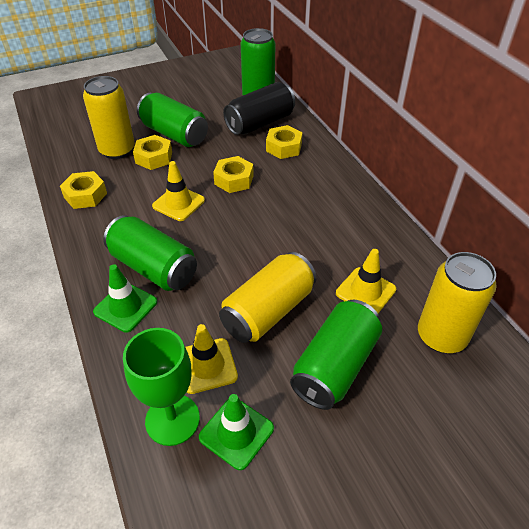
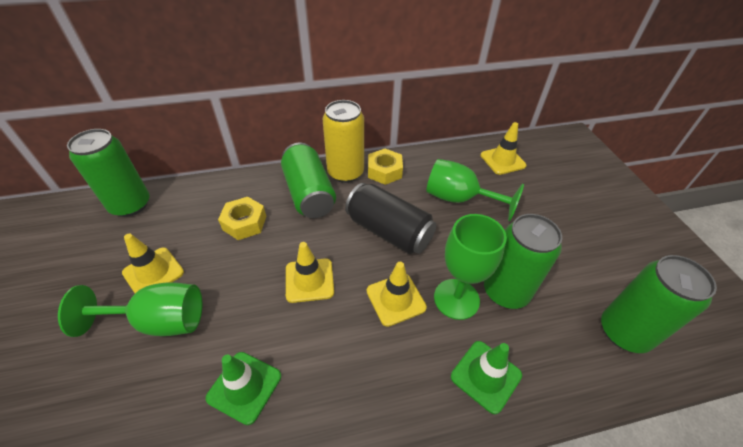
green goblet: [123,328,200,446] = 1 -> [58,282,202,337] [426,159,524,221] [434,214,507,320] = 3
yellow can: [83,76,135,159] [219,252,317,343] [418,252,497,353] = 3 -> [323,100,364,183] = 1
yellow nut: [60,171,107,209] [133,135,172,170] [213,156,254,193] [266,125,303,159] = 4 -> [218,197,266,240] [368,149,403,185] = 2
yellow traffic cone: [152,161,205,221] [185,324,238,394] [336,249,396,313] = 3 -> [122,234,184,293] [286,242,334,303] [367,262,427,327] [480,122,527,175] = 4

